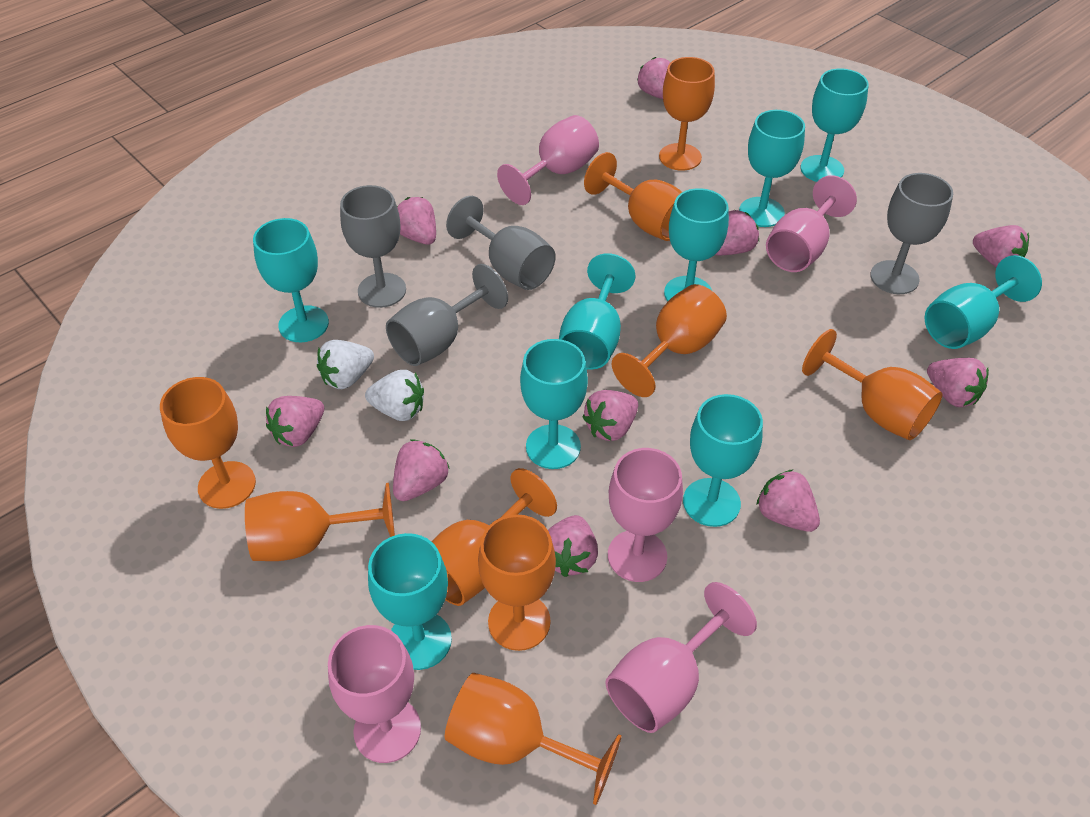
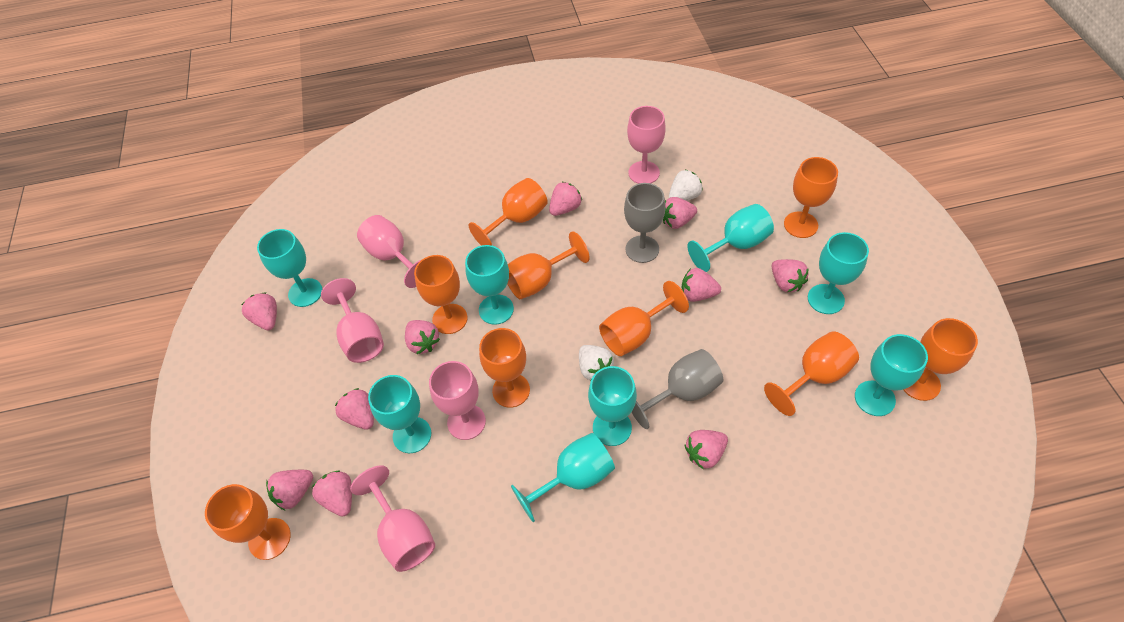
grey goblet: [340,185,406,308] [386,264,508,366] [446,196,556,290] [870,173,953,294] = 4 -> [624,183,665,263] [631,349,723,429] = 2
turquoise goblet: [253,218,329,342] [368,533,452,670] [520,339,588,469] [559,253,636,370] [664,188,729,301] [683,394,763,527] [739,110,805,227] [801,68,869,182] [925,255,1042,349] = 9 -> [257,229,322,307] [368,375,431,453] [465,245,514,325] [511,433,615,522] [588,366,637,446] [687,204,774,272] [808,232,869,314] [855,334,928,416] = 8

